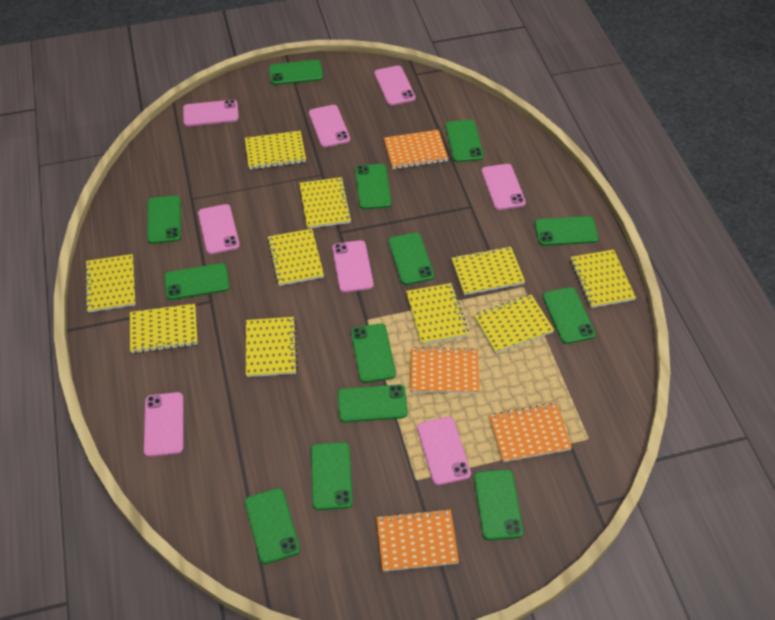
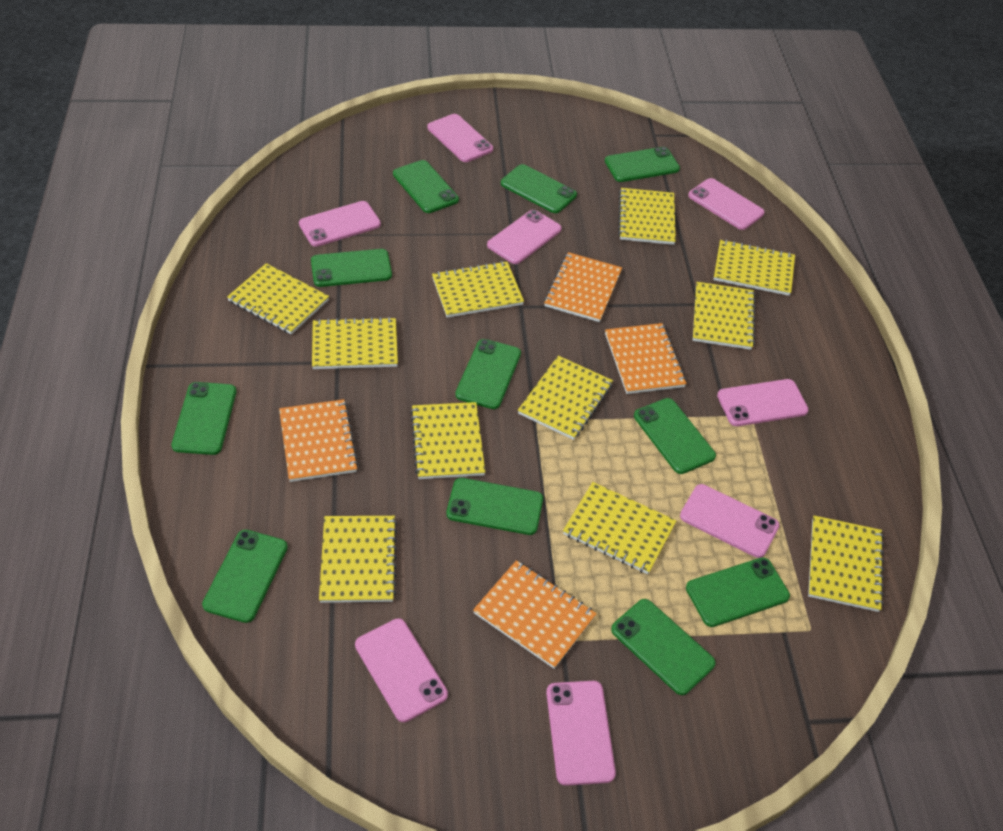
green phone: [147,195,181,244] [164,263,229,300] [245,488,300,564] [269,60,323,85] [311,442,353,510] [338,384,408,423] [351,324,396,383] [355,164,391,209] [388,233,434,285] [445,120,484,162] [474,469,523,541] [535,216,598,246] [543,287,596,344] = 13 -> [171,382,237,455] [202,530,288,623] [311,249,392,287] [393,160,459,213] [446,478,543,535] [455,339,521,409] [501,164,577,213] [605,147,680,182] [611,599,716,695] [634,398,716,474] [686,557,790,627] = 11
yellow notebook: [85,254,136,313] [130,304,198,354] [245,131,306,170] [246,317,298,377] [267,229,324,286] [299,177,352,229] [406,283,469,345] [452,246,525,295] [474,295,554,353] [570,250,636,308] = 10 -> [227,263,329,334] [312,317,398,369] [319,516,397,603] [410,402,485,479] [432,261,524,318] [518,356,613,440] [563,482,676,574] [618,188,676,245] [693,282,755,350] [713,240,795,296] [808,516,884,612] = 11

